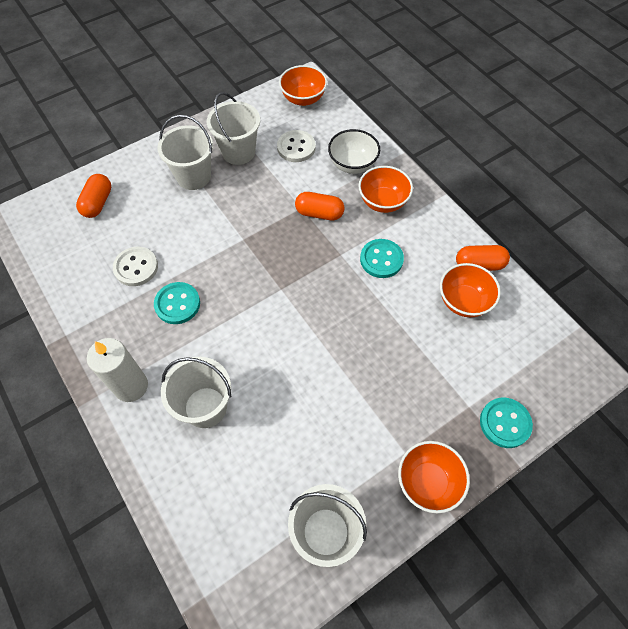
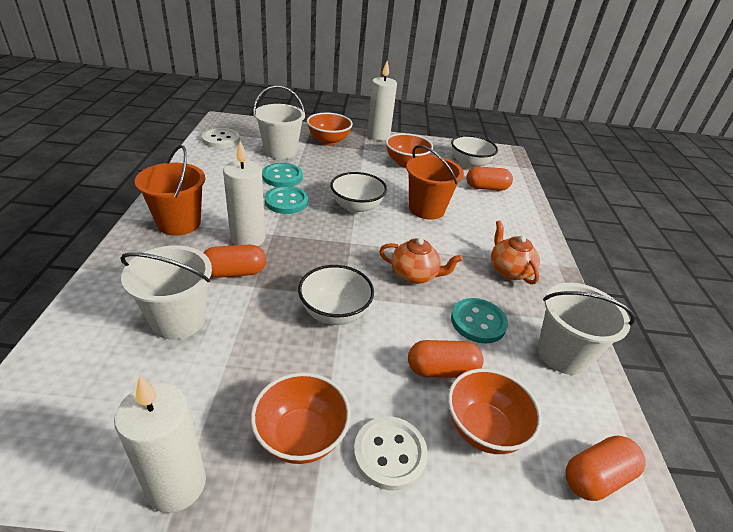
orange bucket: none = 0 -> [135,145,205,236] [406,145,464,220] = 2
orange capsule: [76,174,111,218] [295,192,345,220] [456,245,510,271] = 3 -> [203,245,266,278] [408,340,484,378] [466,166,513,191] [565,436,646,501] = 4
orange teapot: none = 0 -> [379,238,463,284] [491,220,540,284] = 2
white bowl: [328,129,380,174] = 1 -> [298,265,374,325] [330,172,387,214] [451,135,498,169] = 3
white bucket: [157,115,213,190] [161,357,231,428] [207,92,260,165] [288,484,367,567] = 4 -> [120,245,212,340] [253,85,305,159] [538,283,635,375] = 3
white candle: [87,338,148,402] = 1 -> [114,376,206,513] [223,141,265,246] [367,61,397,140] = 3

